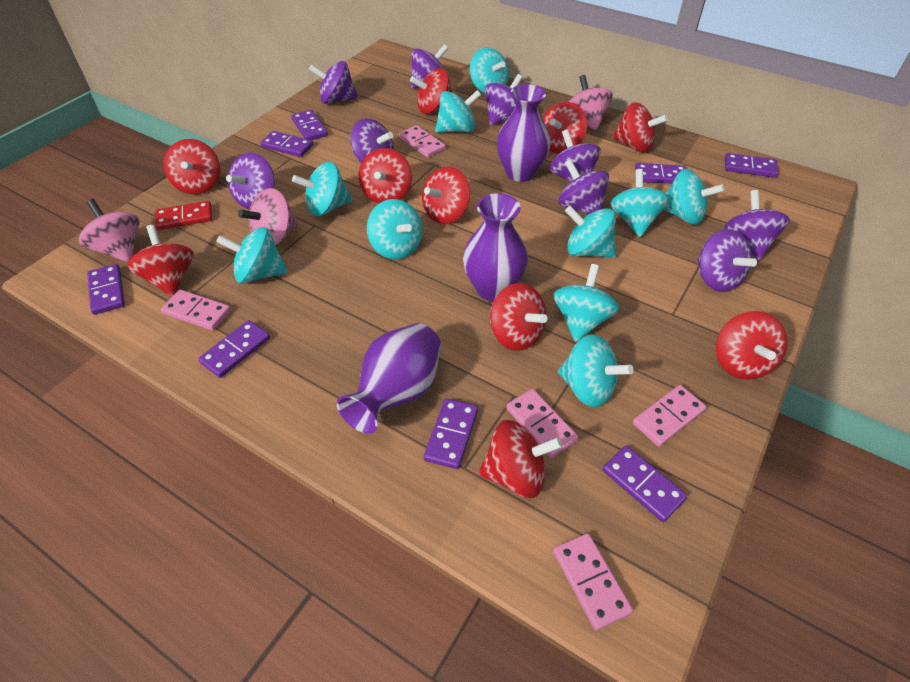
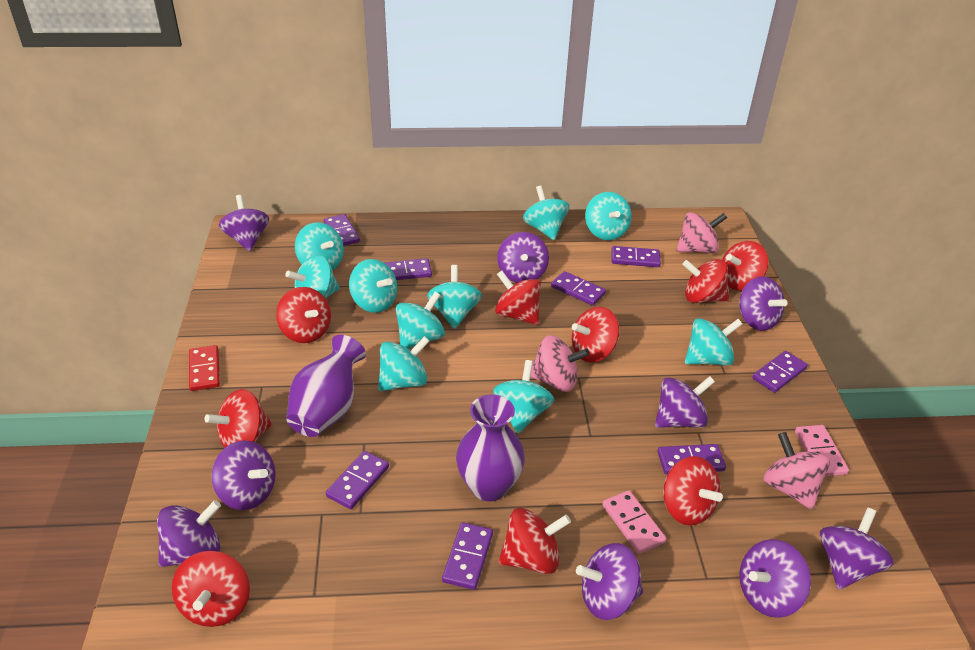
pink domino: [161,290,231,331] [399,125,445,157] [506,389,579,458] [553,533,633,630] [633,385,706,447] = 5 -> [602,490,666,554] [795,425,849,477] = 2
purple vase: [337,323,441,434] [463,193,528,301] [497,84,550,182] = 3 -> [286,335,366,437] [456,394,525,501] = 2
red spinning top: [127,225,194,297] [164,139,220,194] [359,148,412,203] [410,68,452,114] [422,167,470,224] [478,420,563,498] [490,283,547,351] [542,102,587,154] [612,102,668,153] [716,311,787,380] = 10 -> [172,551,250,627] [204,389,272,448] [276,287,331,343] [495,271,541,325] [499,508,571,574] [572,307,619,362] [663,456,723,525] [682,259,729,303] [722,241,769,291] = 9

